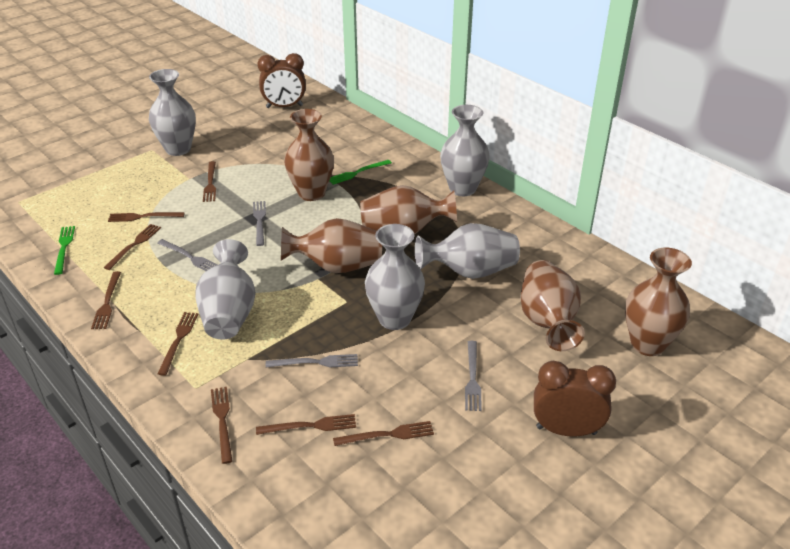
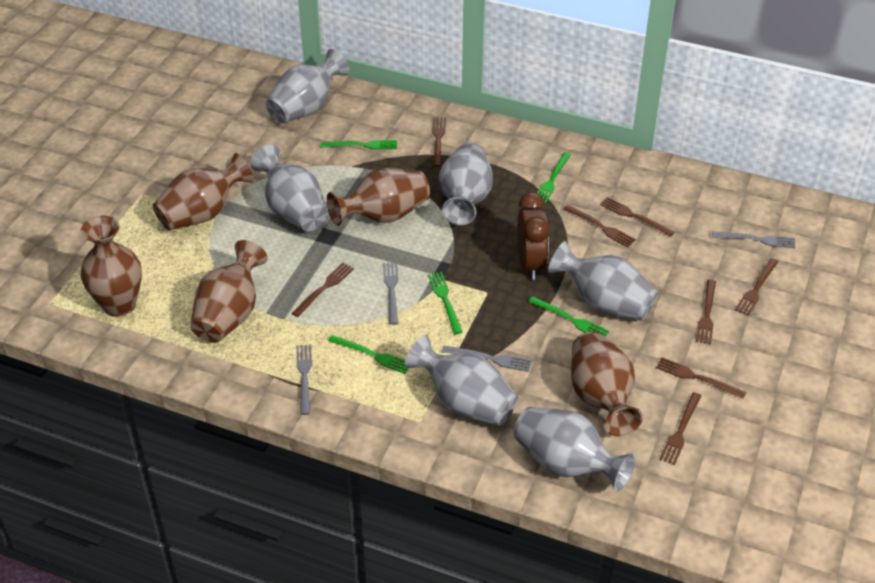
brown clock: [257,53,306,108] [534,361,616,437] = 2 -> [517,192,550,280] = 1
green fork: [54,226,75,275] [330,160,392,185] = 2 -> [321,140,397,149] [328,335,408,374] [428,272,462,334] [528,296,609,337] [537,152,571,203] = 5
grey vase: [149,69,196,156] [196,239,256,340] [365,224,425,330] [415,223,520,279] [440,105,490,196] = 5 -> [250,145,328,231] [266,49,349,123] [405,335,518,426] [439,143,493,225] [514,407,636,492] [548,241,658,320] = 6

